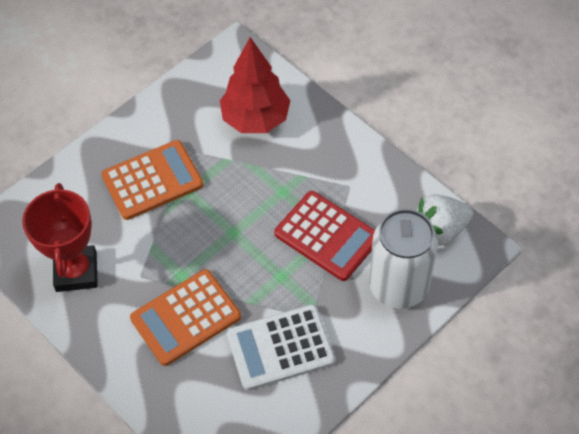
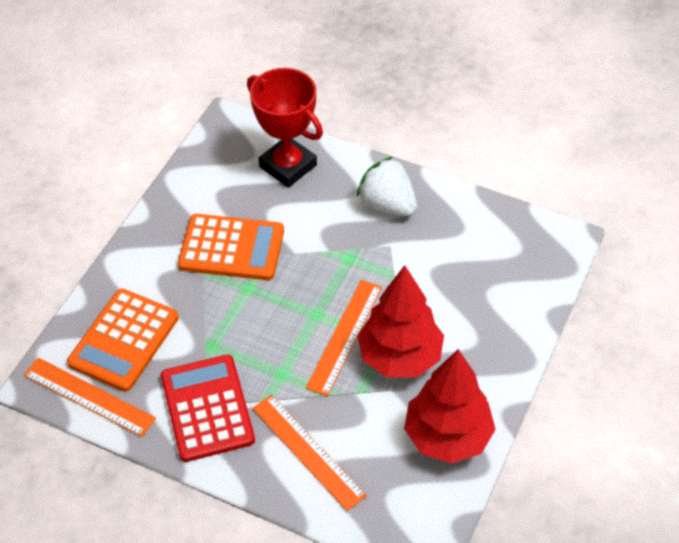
orange ruler: none = 0 -> [24,358,156,437] [252,395,367,511] [306,280,382,396] = 3
red tree: [220,37,290,133] = 1 -> [357,265,444,377] [404,349,496,464] = 2
white calculator: [227,305,335,390] = 1 -> none = 0
white can: [369,209,438,309] = 1 -> none = 0

